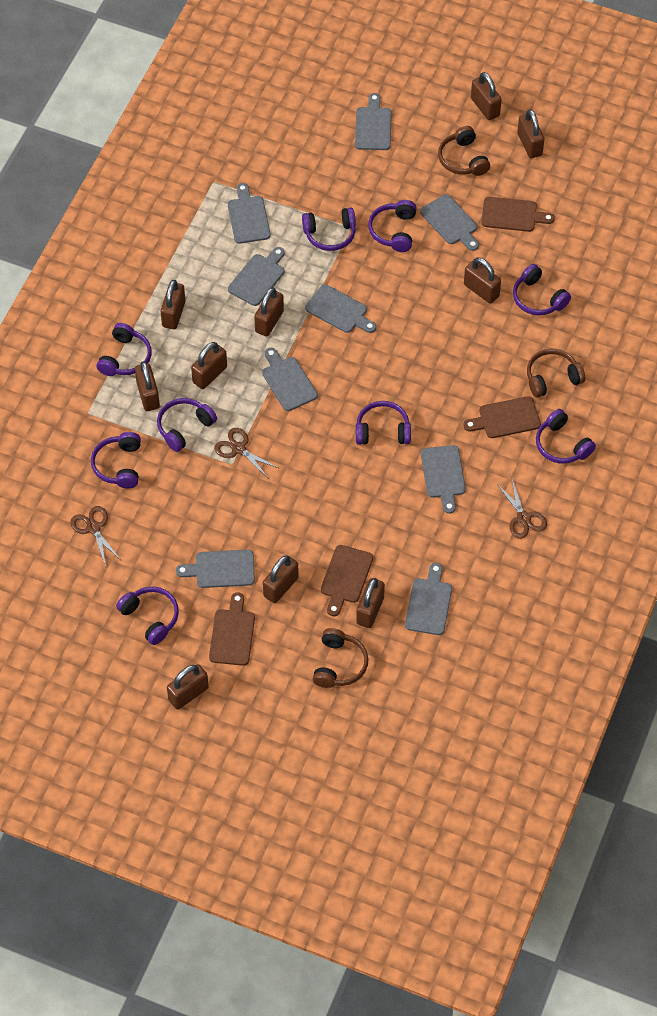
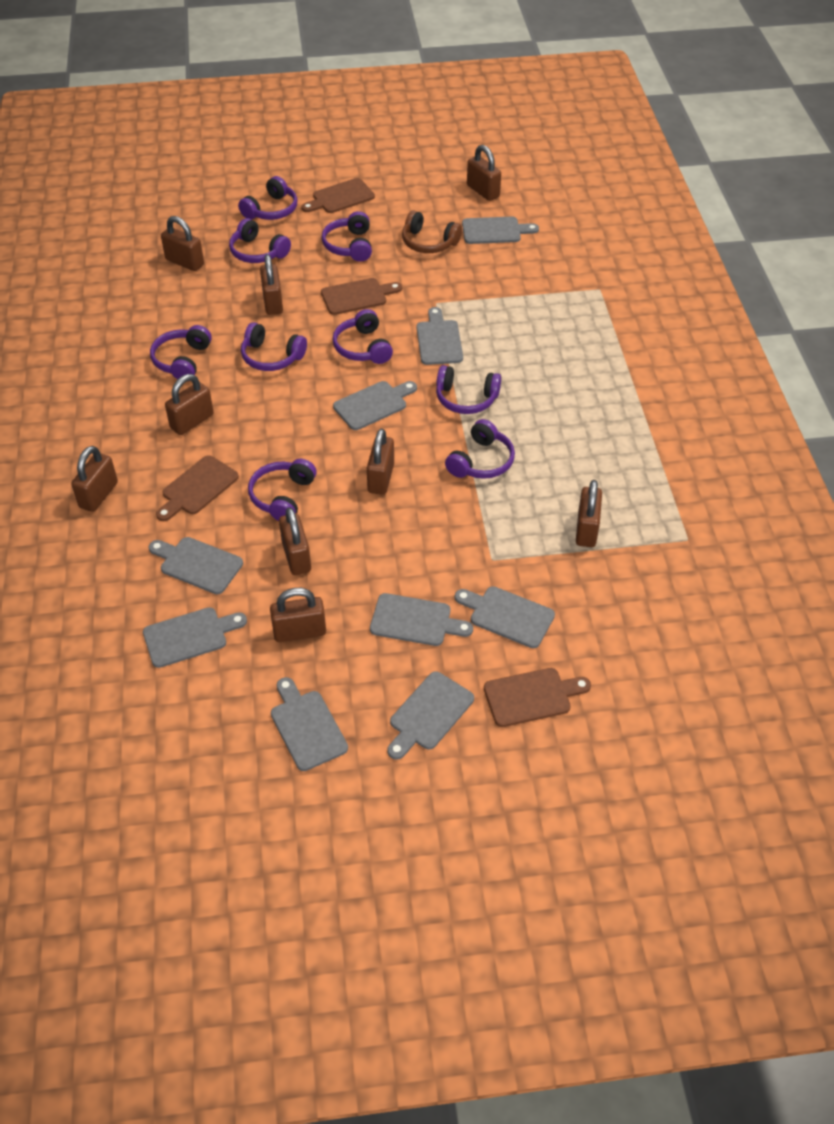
brown headphones: [313,628,368,688] [438,126,490,176] [527,349,585,398] = 3 -> [402,210,462,253] = 1
brown padlock: [135,361,160,411] [160,280,185,329] [167,664,209,710] [191,342,227,389] [254,287,284,336] [263,555,299,603] [356,578,385,628] [464,257,501,303] [471,72,502,120] [517,109,544,158] = 10 -> [71,446,118,512] [161,216,204,271] [165,374,214,435] [260,254,283,315] [270,588,326,642] [279,507,311,575] [367,429,394,495] [467,145,501,201] [576,480,602,547] = 9
brown scissors: [70,506,121,566] [214,428,280,479] [496,479,547,539] = 3 -> none = 0

